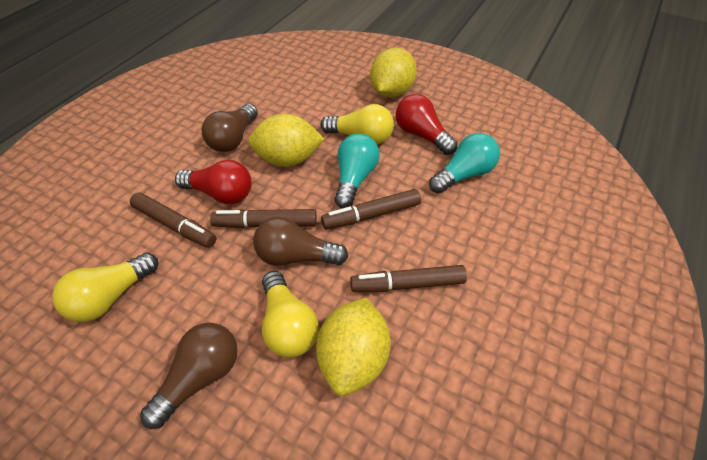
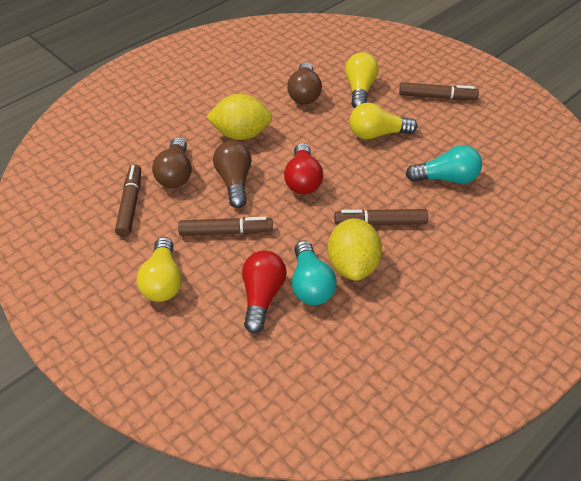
yellow lemon: [248,113,324,167] [316,297,391,396] [370,48,417,97] = 3 -> [206,94,272,140] [327,218,382,281] = 2

